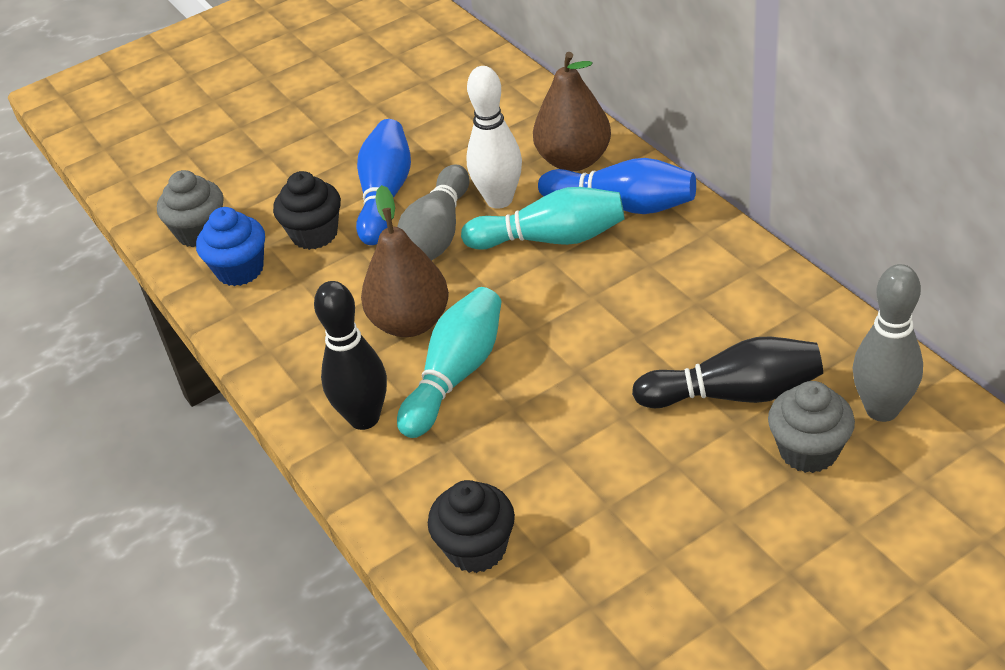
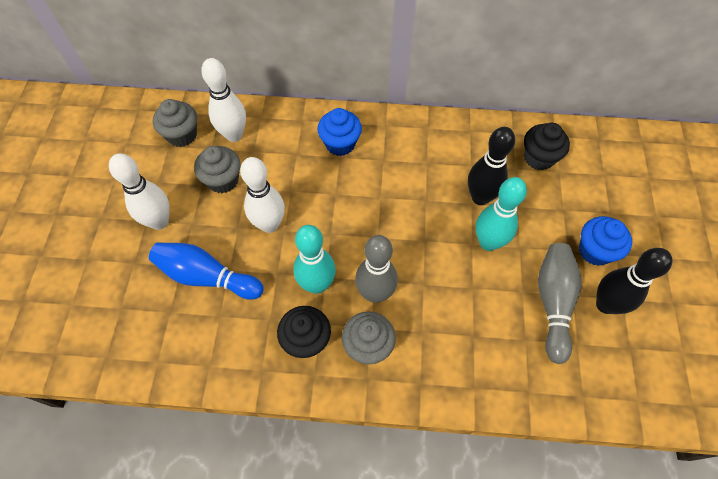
blue bowling pin: [356,119,411,245] [538,158,696,214] = 2 -> [149,243,264,300] = 1
blue cupcake: [196,207,265,286] = 1 -> [317,108,362,156] [579,216,632,266] = 2
brown pear: [361,185,449,337] [533,52,611,171] = 2 -> none = 0
grey cupcake: [157,170,223,247] [768,381,855,473] = 2 -> [153,99,197,147] [194,146,241,193] [342,311,396,364] = 3
white bowling pin: [466,66,522,209] = 1 -> [109,153,170,230] [201,58,246,142] [240,157,285,233] = 3

